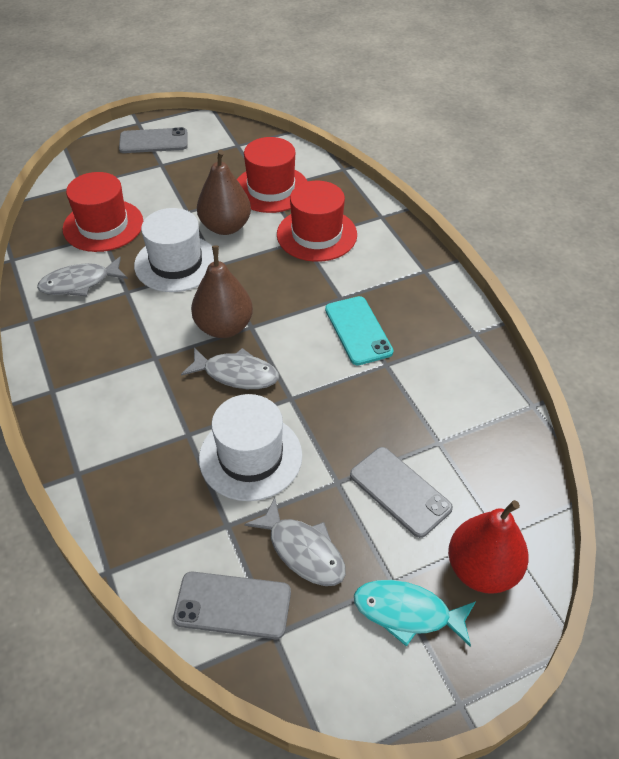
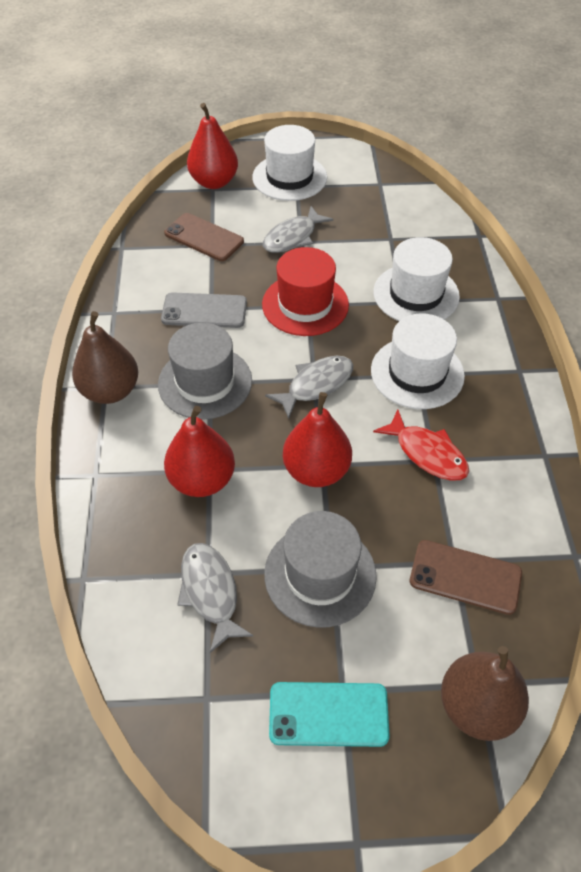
brown phone: none = 0 -> [164,213,244,261] [410,540,522,615] = 2
grey hat: none = 0 -> [158,323,252,420] [264,511,377,628] = 2
grey phone: [119,127,188,153] [173,571,291,639] [350,447,453,538] = 3 -> [161,292,247,328] = 1
red fish: none = 0 -> [373,409,469,481] = 1
red hat: [63,172,143,252] [237,137,308,213] [277,181,357,262] = 3 -> [262,247,349,336] = 1
red pear: [448,500,529,594] = 1 -> [164,406,235,497] [187,103,238,189] [283,392,352,487] = 3
turquoise fish: [354,580,476,647] = 1 -> none = 0
white hat: [134,208,214,292] [199,394,302,501] = 2 -> [252,125,327,201] [371,313,465,409] [373,237,460,321] = 3

